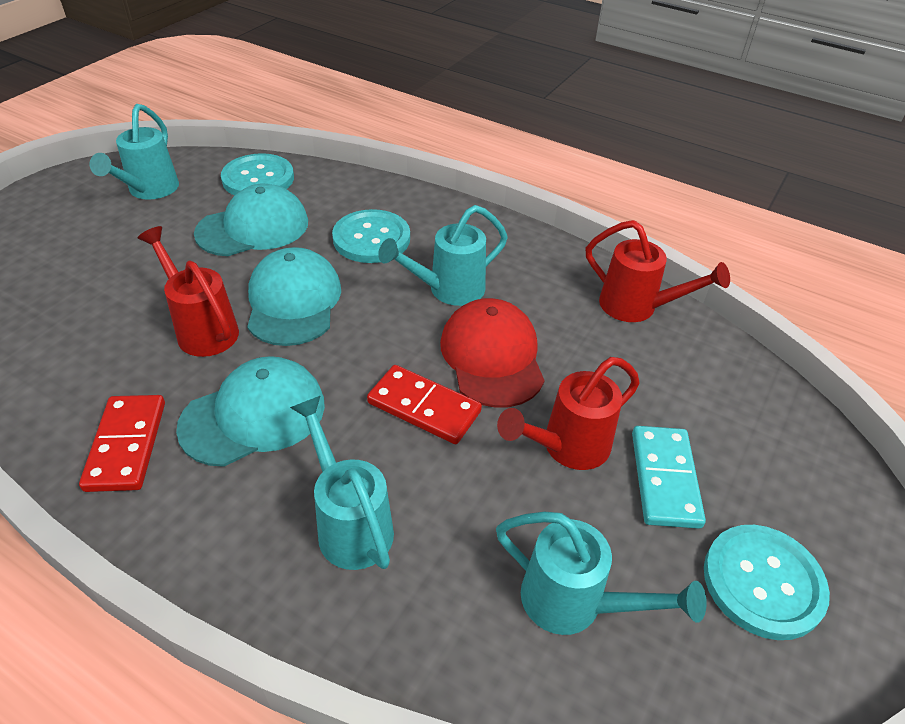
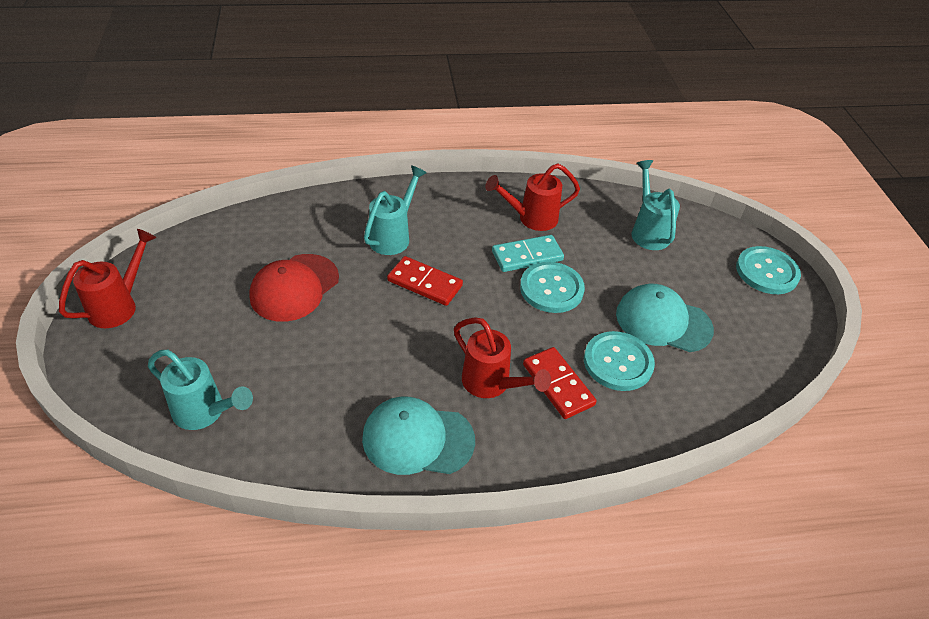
turquoise cap: [176,356,325,467] [194,183,308,256] [247,247,341,346] = 3 -> [362,397,475,475] [616,284,714,352] = 2
turquoise watering can: [90,104,179,200] [290,396,394,570] [378,205,508,306] [496,512,707,635] = 4 -> [148,350,253,430] [364,165,427,255] [632,160,680,250] = 3

